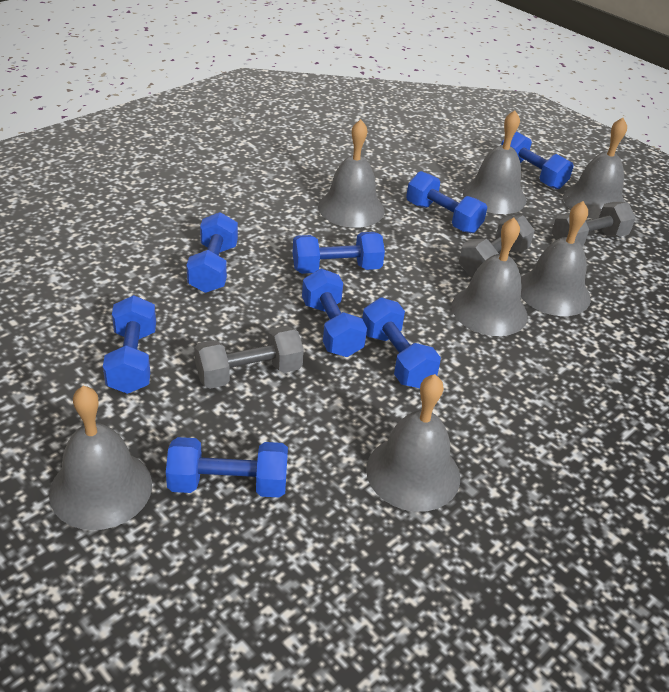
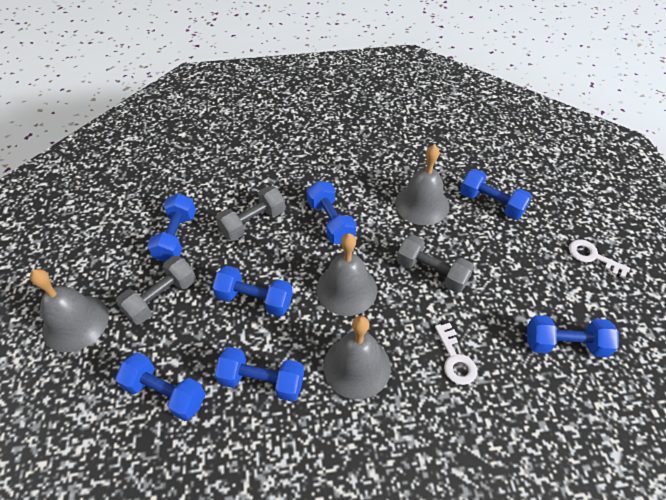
blue dumbbell: [103,295,156,394] [166,437,288,498] [186,212,238,293] [293,232,385,274] [302,269,367,357] [362,298,441,388] [406,171,487,233] [501,132,574,190] = 8 -> [115,353,206,421] [147,193,196,262] [212,266,293,317] [215,347,304,402] [307,181,356,244] [460,169,532,220] [527,315,619,357] = 7
grey bell: [49,386,152,530] [318,119,384,228] [366,374,460,512] [452,217,528,336] [463,110,526,214] [521,201,591,316] [563,118,627,219] = 7 -> [30,269,109,352] [316,233,377,316] [323,316,391,399] [395,144,450,225] = 4
white key: none = 0 -> [435,323,477,385] [569,239,630,278] = 2

